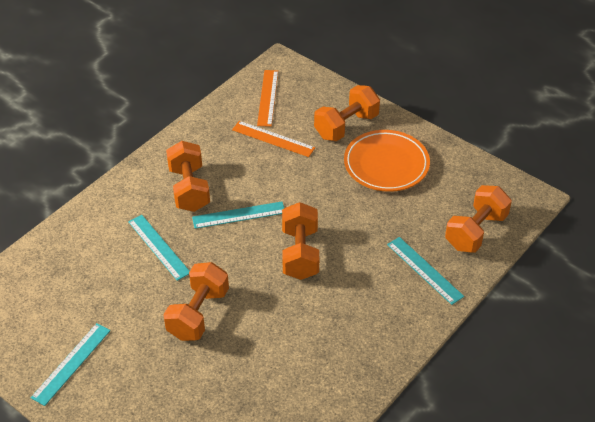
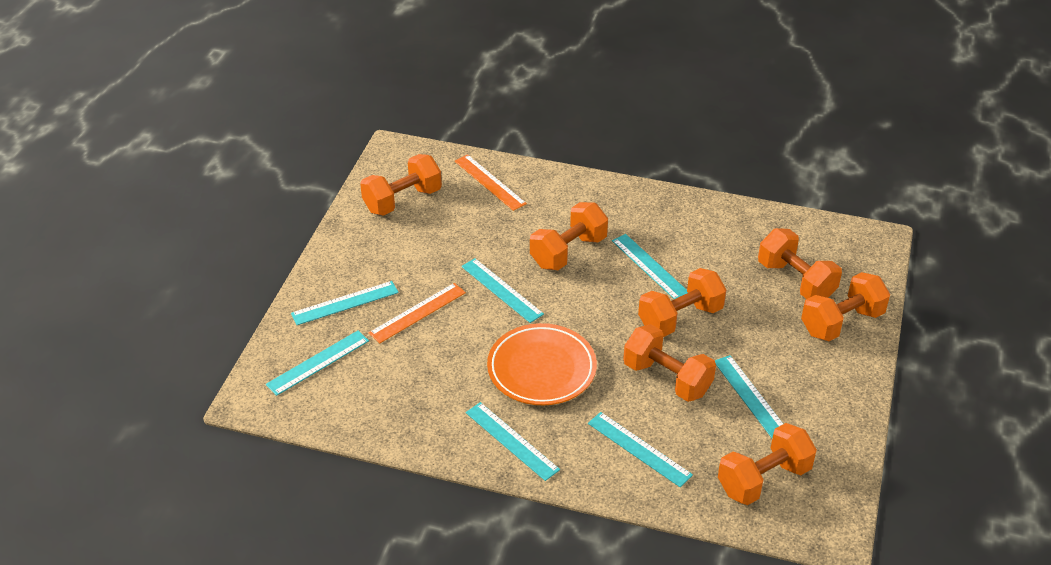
orange dumbbell: [163,262,229,341] [166,141,210,212] [282,202,319,280] [314,85,380,141] [445,185,512,253] = 5 -> [360,154,442,216] [530,202,608,270] [623,324,716,402] [638,268,726,337] [718,423,817,505] [758,228,842,299] [801,272,890,341] = 7
turquoise ruler: [31,323,110,406] [128,215,190,281] [192,202,284,229] [387,237,464,305] = 4 -> [266,330,369,396] [291,281,399,325] [461,258,544,323] [466,402,560,481] [588,412,693,487] [612,234,688,299] [715,355,783,438] = 7

